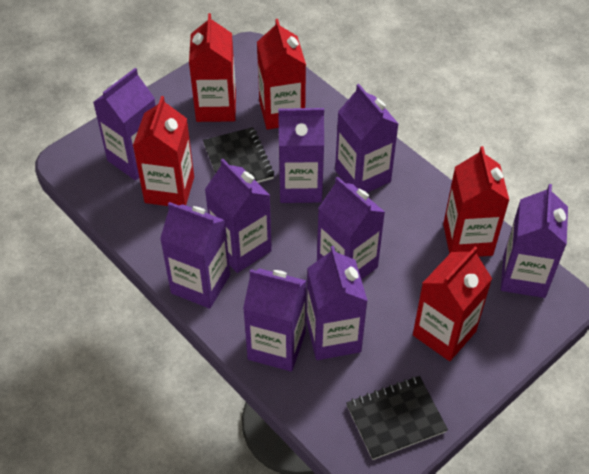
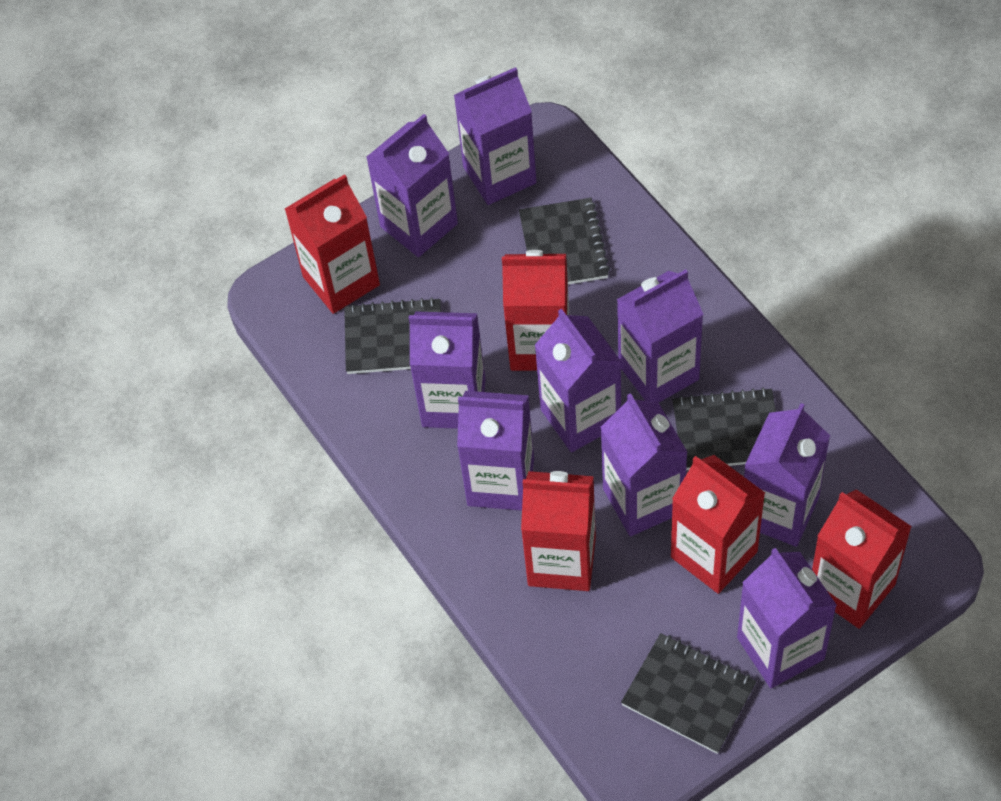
black notebook: [203,127,274,183] [346,376,448,460] = 2 -> [344,297,441,374] [519,198,610,284] [621,633,757,754] [672,388,776,470] = 4

